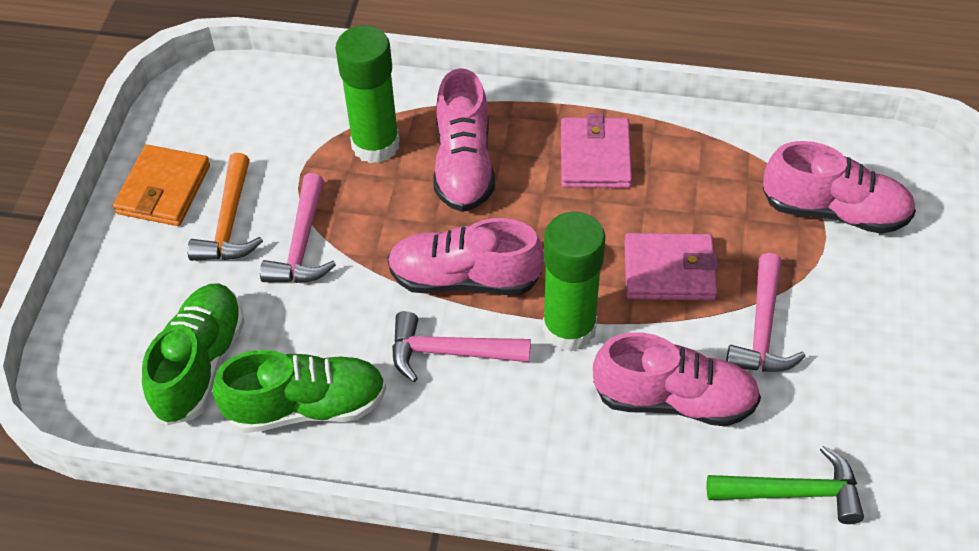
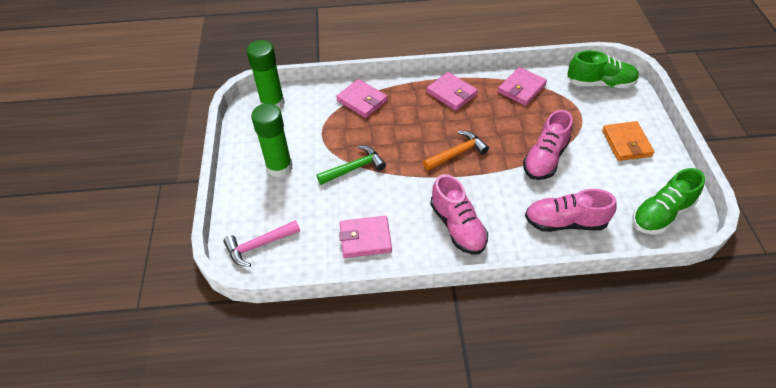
pink hammer: [260,173,336,283] [392,311,531,382] [726,253,806,372] = 3 -> [223,220,300,267] = 1
pink shoe: [387,218,544,295] [434,68,495,212] [593,332,761,427] [762,141,916,234] = 4 -> [430,174,488,255] [523,110,573,180] [525,189,616,232] = 3
pink wallet: [561,114,632,188] [624,233,719,301] = 2 -> [336,79,388,118] [339,216,392,258] [426,72,478,111] [498,67,547,106] = 4

